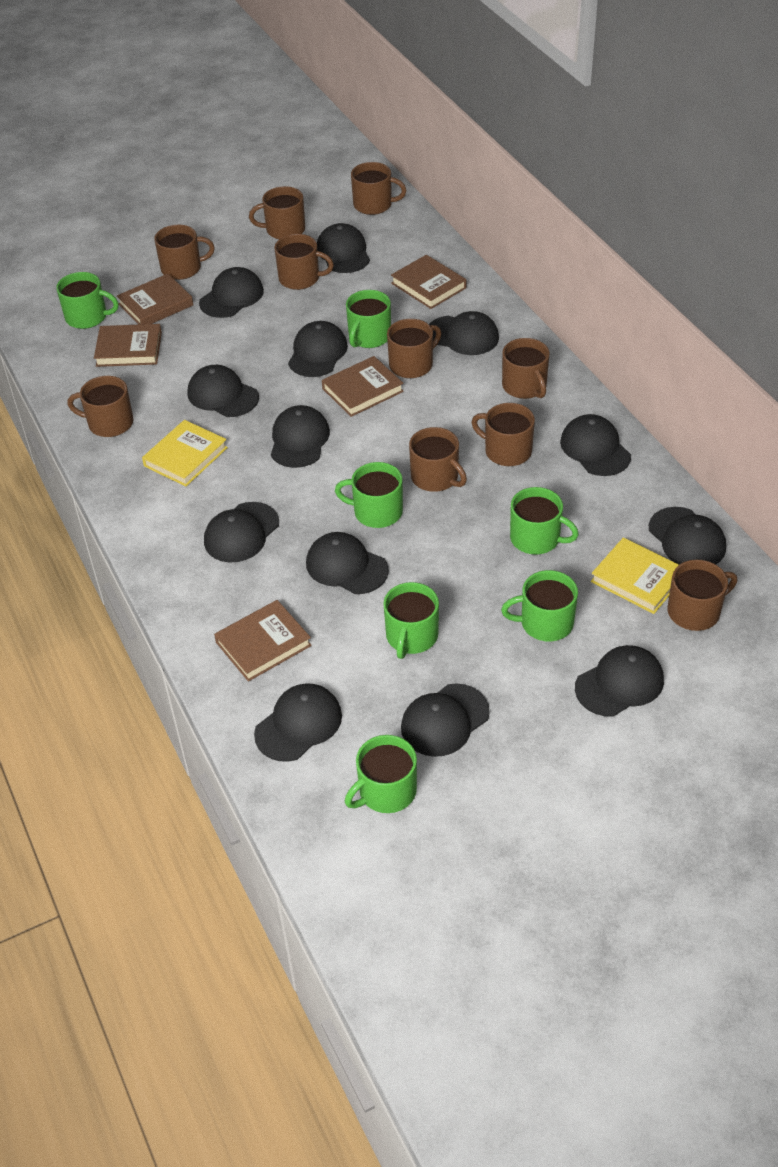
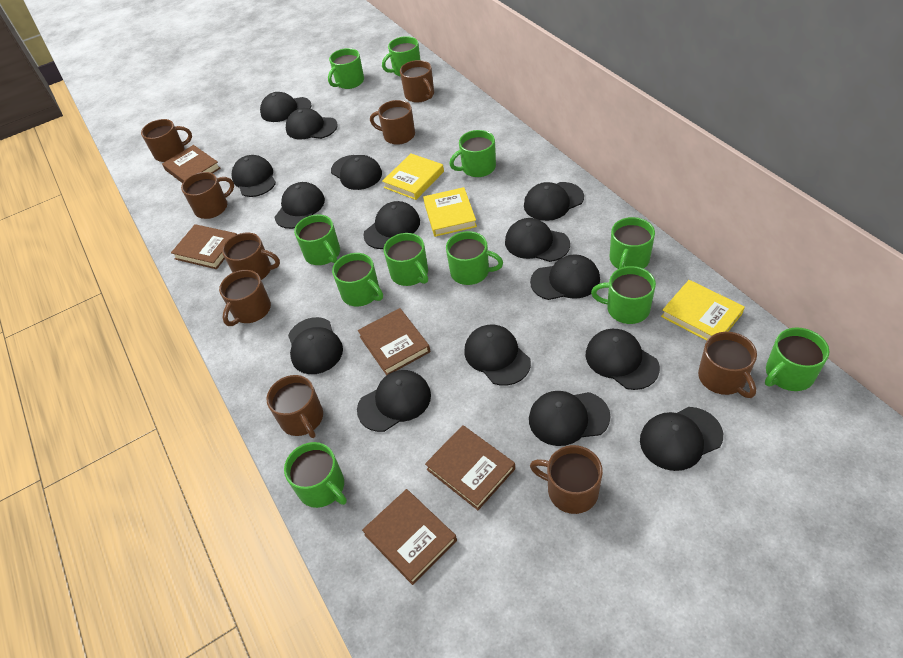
black cap: [187,365,259,417] [199,267,264,318] [204,502,279,562] [254,683,342,762] [271,405,330,468] [288,321,348,377] [306,532,389,594] [317,223,370,273] [401,683,490,757] [429,311,499,355] [560,414,631,476] [575,645,664,717] [649,507,726,565] = 13 -> [232,155,276,197] [260,92,312,122] [274,182,325,229] [286,108,338,139] [288,317,343,374] [331,155,382,190] [357,370,431,432] [363,201,420,249] [464,325,531,386] [505,218,570,262] [524,182,584,221] [529,391,610,446] [530,254,600,300] [585,329,660,390] [640,407,723,471] = 15
brown mug: [67,376,133,437] [154,225,215,280] [249,186,305,239] [274,234,334,290] [351,162,406,215] [387,319,441,378] [409,427,467,492] [472,403,535,466] [502,338,550,399] [668,560,737,631] = 10 -> [141,119,192,162] [181,172,234,219] [219,270,271,326] [222,232,280,280] [266,375,323,438] [370,100,415,145] [400,60,434,103] [530,445,603,514] [698,332,757,398] = 9
green mug: [56,272,119,329] [335,462,403,528] [345,735,417,813] [346,290,391,348] [383,582,439,659] [501,570,578,641] [510,487,579,555] = 7 -> [284,442,347,508] [294,214,340,265] [328,48,364,89] [332,253,383,307] [382,36,421,77] [384,233,428,286] [446,231,503,285] [449,130,496,177] [591,266,656,324] [610,217,655,269] [765,327,830,391] = 11
yellow book: [142,420,228,487] [591,537,679,614] = 2 -> [382,153,444,200] [423,187,477,237] [661,280,745,341] = 3

